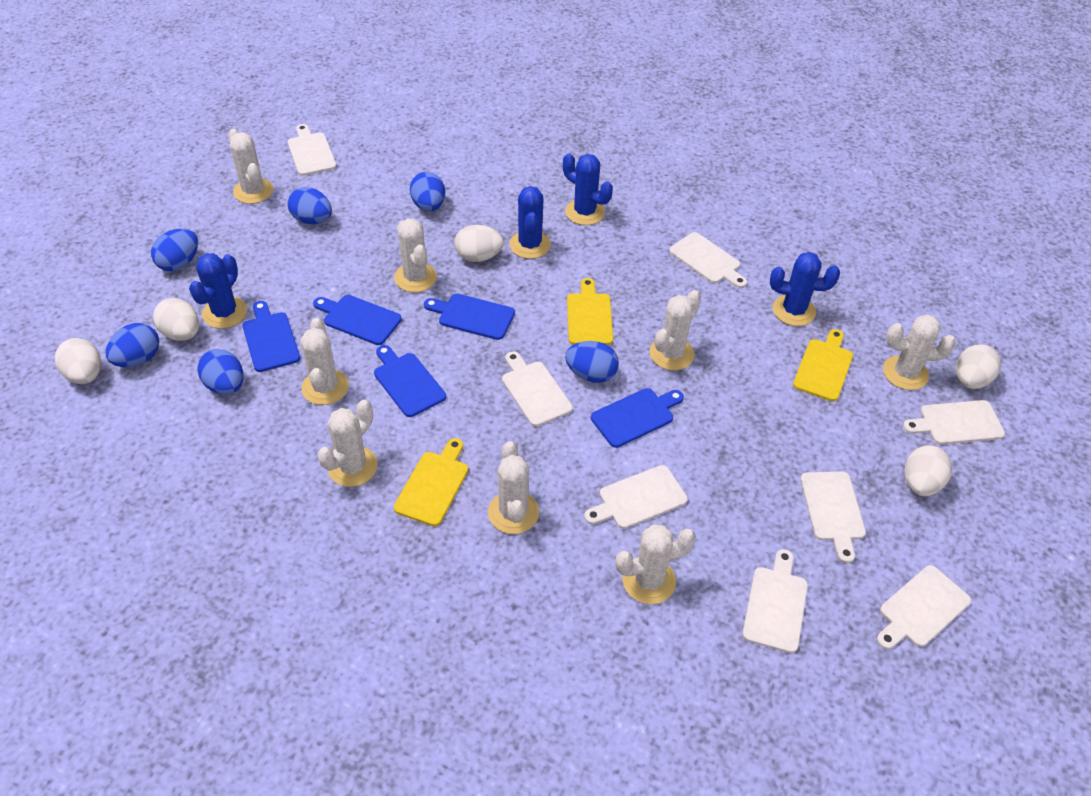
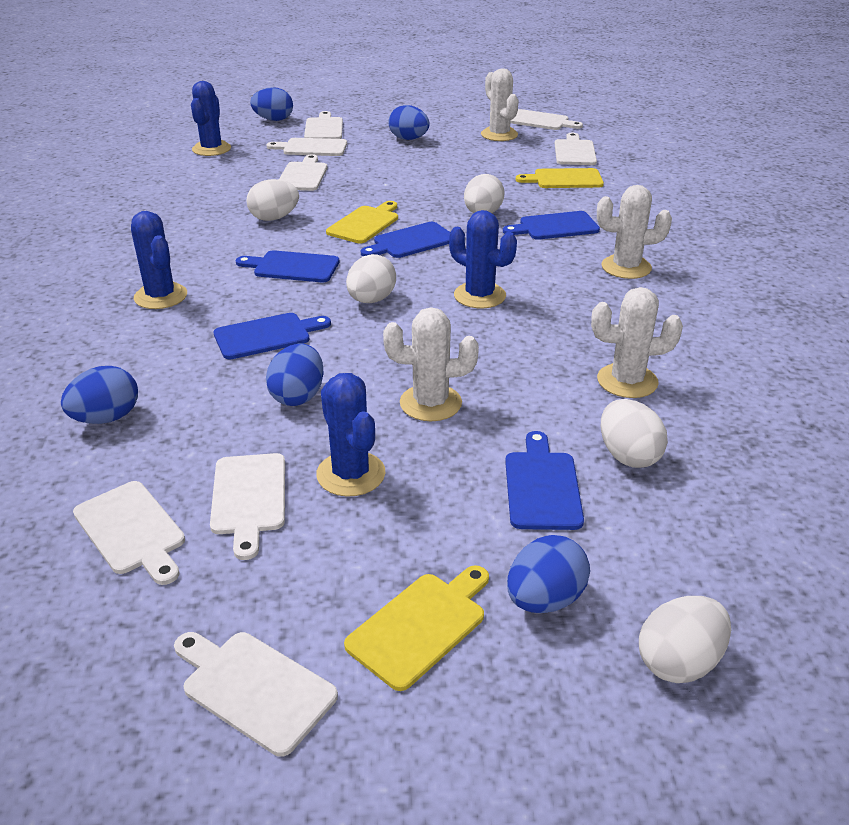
blue egg: [105,323,159,367] [151,229,198,271] [198,349,243,395] [287,187,332,224] [410,172,445,211] [565,341,619,383] = 6 -> [61,366,138,424] [250,87,293,121] [266,343,324,406] [388,105,430,140] [507,535,590,613] = 5
white cactus: [228,129,274,204] [300,318,349,405] [317,400,378,487] [394,219,437,292] [488,441,539,534] [615,524,696,604] [649,290,701,370] [883,315,956,390] = 8 -> [383,307,479,421] [481,69,519,141] [591,287,683,398] [597,185,672,279] = 4

